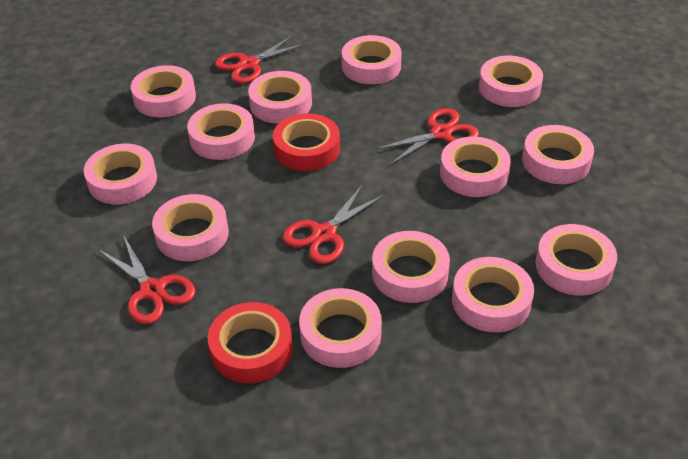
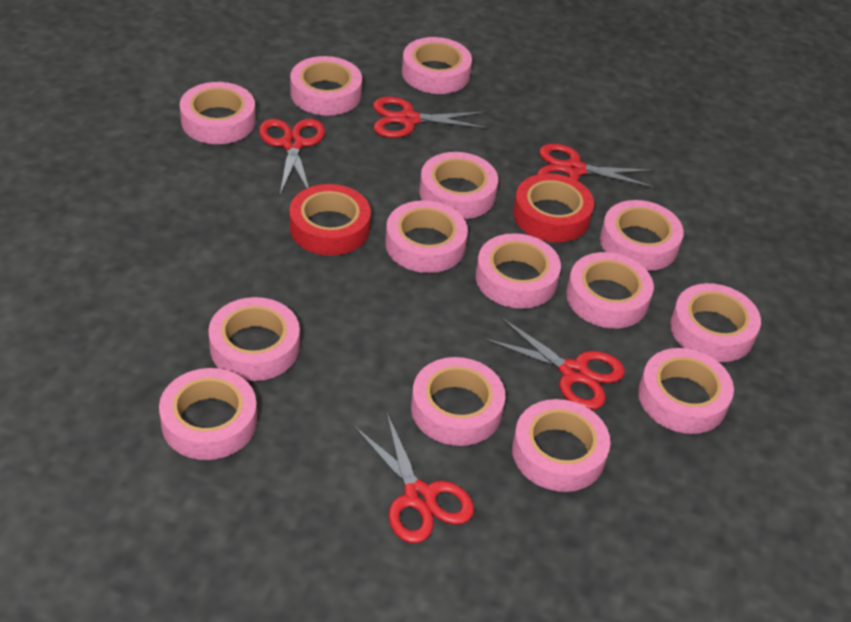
pink tape: [84,144,157,204] [131,65,196,117] [152,194,229,261] [187,103,255,160] [248,71,312,124] [299,288,382,368] [342,35,402,84] [372,231,450,303] [440,136,511,197] [452,257,534,332] [479,56,543,107] [522,125,594,184] [535,224,617,296] = 13 -> [159,368,257,460] [180,82,256,144] [208,297,300,381] [290,56,362,116] [385,200,468,273] [402,37,472,94] [411,357,505,446] [419,152,498,219] [476,233,561,309] [512,399,611,492] [566,252,654,328] [600,200,684,271] [638,348,734,434] [670,283,761,362] = 14
red scissors: [98,235,195,324] [215,35,307,83] [283,184,384,264] [375,108,479,165] = 4 -> [259,119,325,195] [354,413,474,543] [373,97,488,138] [483,317,625,410] [537,143,656,188] = 5

